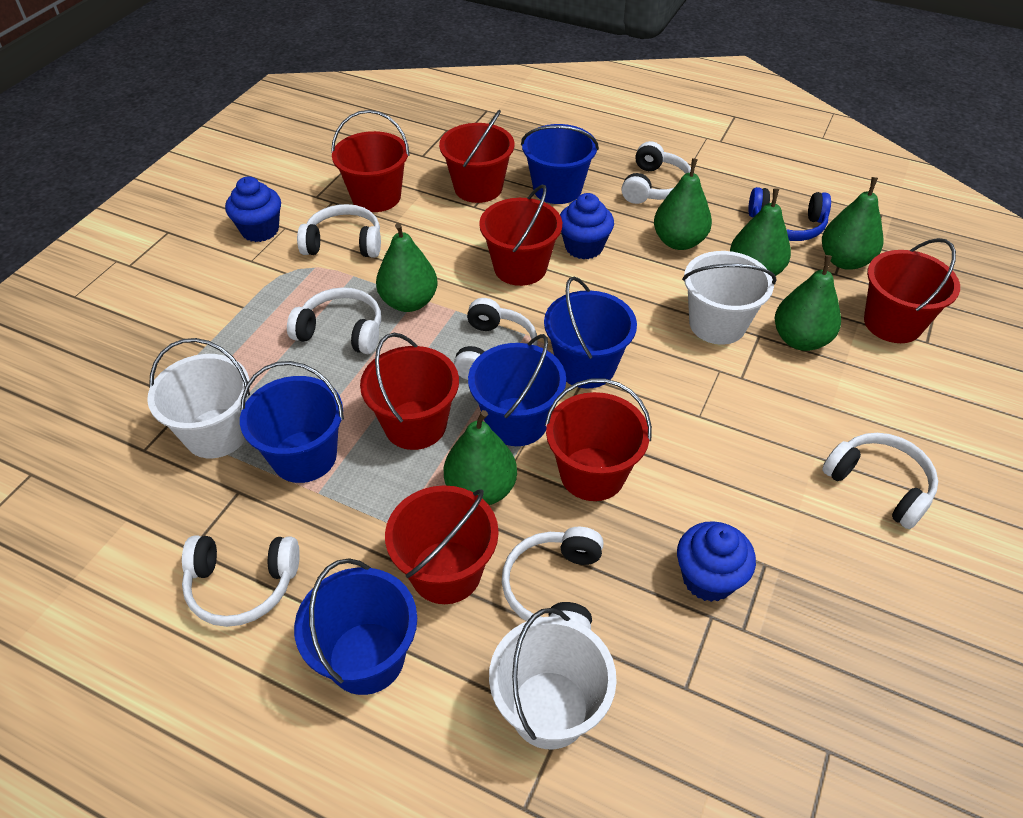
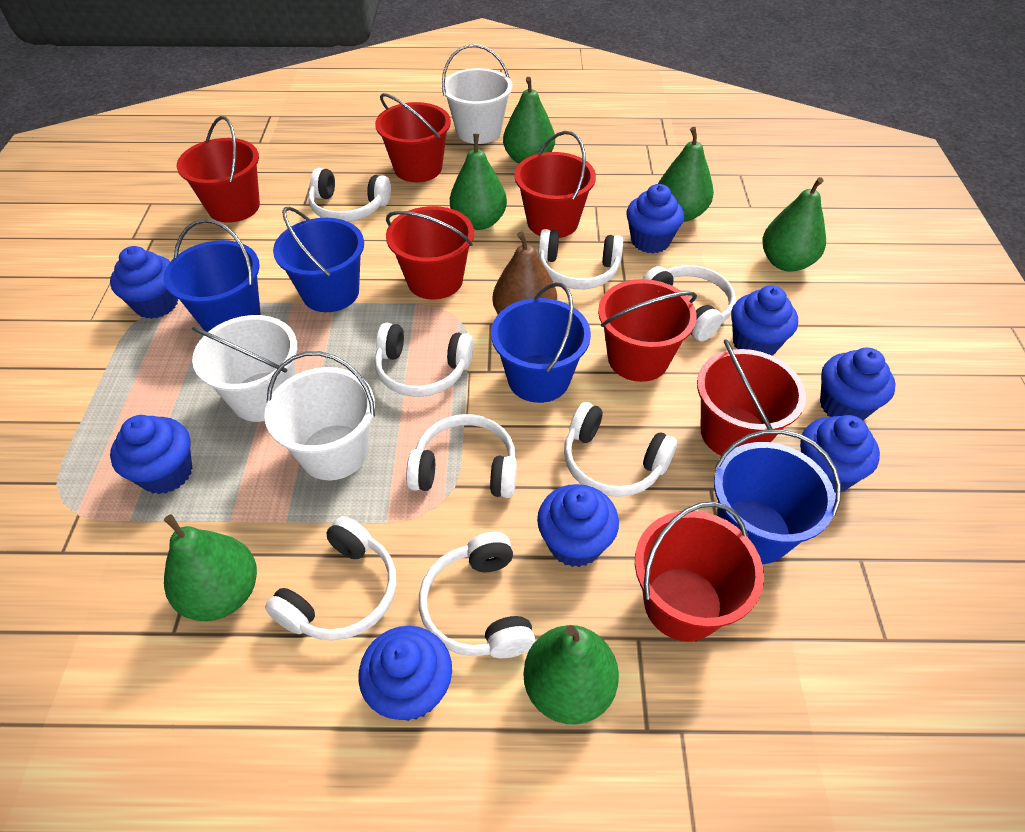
blue bucket: [240,361,344,483] [294,558,417,695] [468,334,566,446] [521,124,599,204] [544,276,637,388] = 5 -> [164,219,261,332] [273,207,364,312] [491,282,591,403] [714,429,841,564] = 4
blue cupcake: [225,176,281,242] [560,193,614,259] [677,521,756,602] = 3 -> [110,246,178,319] [110,415,192,494] [358,626,452,721] [537,484,619,567] [626,184,684,253] [731,285,798,356] [800,415,880,493] [820,348,896,420] = 8
blue headphones: [748,187,831,241] = 1 -> none = 0
brown pear: none = 0 -> [493,232,557,314] = 1
white headphones: [182,535,300,627] [287,287,381,354] [297,204,381,258] [454,298,538,380] [502,527,604,630] [621,141,691,204] [822,433,938,529] = 7 -> [265,516,396,641] [308,168,391,222] [375,323,474,397] [406,414,517,498] [419,532,535,658] [538,229,623,289] [564,402,677,497] [642,265,736,341] = 8

